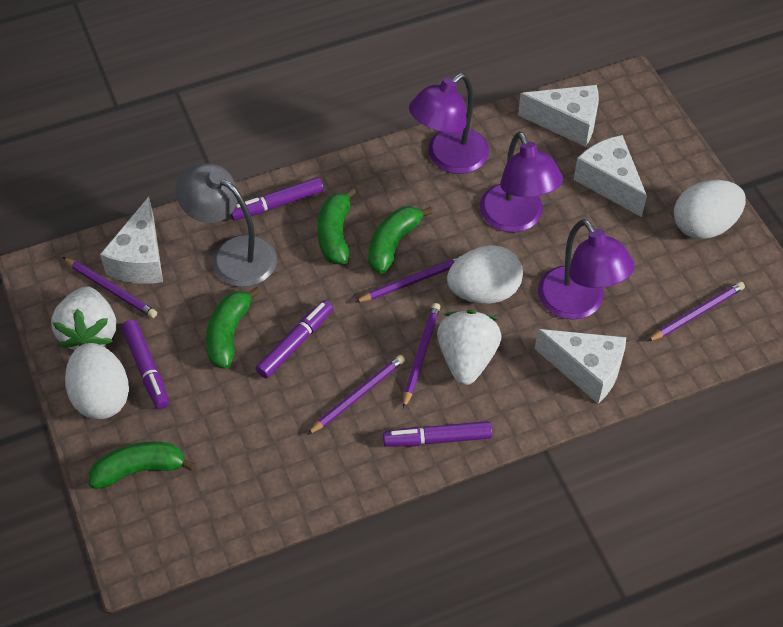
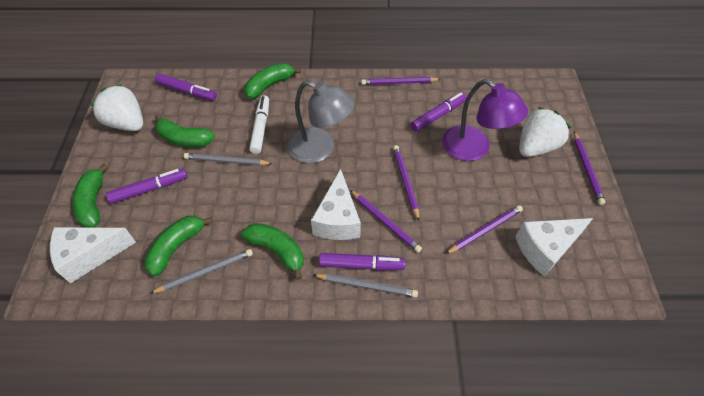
green banana: [89,441,196,489] [206,287,260,369] [318,187,357,264] [368,206,433,274] = 4 -> [72,164,108,228] [144,216,213,276] [155,114,215,147] [242,223,304,280] [244,63,301,99] = 5
grey pencil: none = 0 -> [150,249,253,294] [184,153,273,166] [314,274,418,298] = 3
purple lamp: [409,73,489,174] [480,132,563,232] [538,219,635,320] = 3 -> [442,79,528,161] = 1
white cheese: [100,197,163,284] [518,85,599,147] [535,329,626,404] [574,135,647,217] = 4 -> [50,227,136,283] [311,169,361,240] [515,218,593,276] = 3
white egg: [65,343,129,420] [447,245,523,304] [674,180,746,239] = 3 -> none = 0
white marker: none = 0 -> [249,95,269,154] = 1

